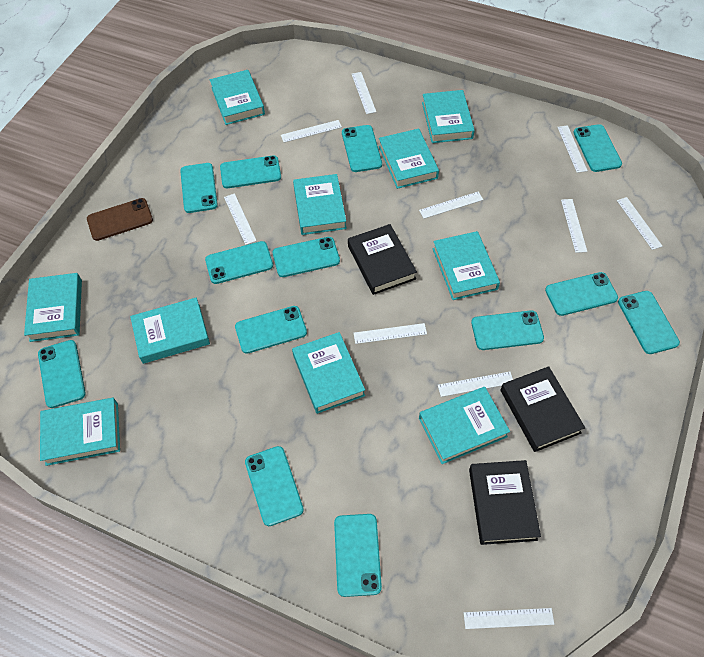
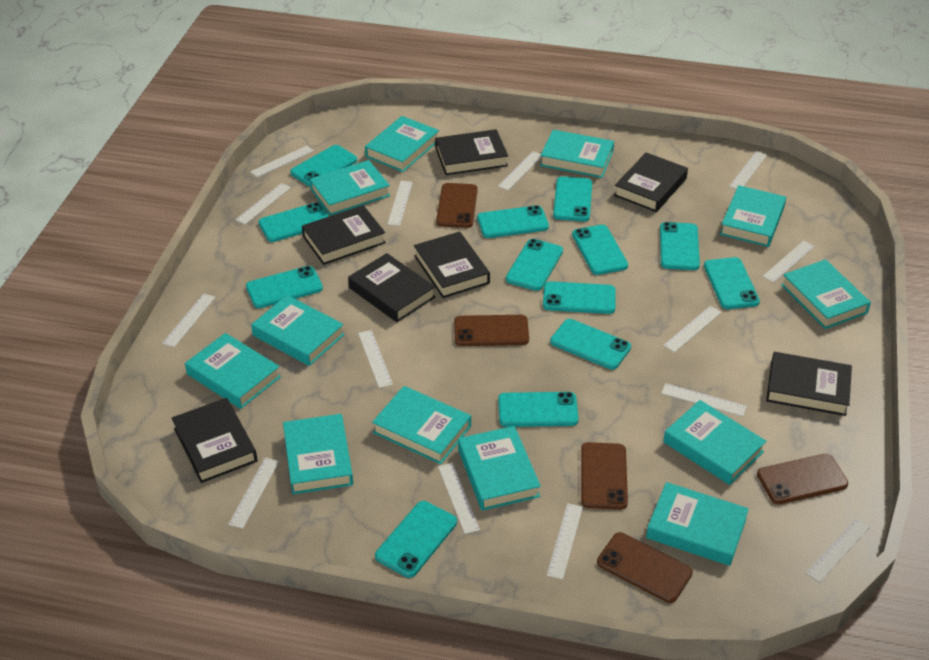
black book: [348,224,417,295] [469,460,541,545] [500,366,585,452] = 3 -> [172,398,258,483] [302,205,386,265] [348,253,435,322] [414,232,490,298] [435,129,508,175] [614,152,688,212] [766,352,852,416] = 7
brown phone: [87,198,153,241] = 1 -> [436,183,478,228] [454,315,529,346] [581,442,628,510] [597,532,693,603] [757,454,848,504] = 5
turquoise book: [24,273,82,342] [40,398,120,466] [130,297,210,364] [210,70,265,125] [292,332,365,414] [293,174,347,235] [379,129,439,189] [419,387,510,464] [422,90,475,143] [432,231,500,300] = 10 -> [185,333,281,409] [251,295,344,366] [283,414,353,494] [310,160,390,216] [365,116,439,172] [372,386,471,464] [458,426,541,511] [540,130,614,178] [646,482,749,566] [663,400,767,485] [720,185,786,247] [781,259,871,329] = 12
white ruler: [224,193,257,245] [281,120,342,143] [352,72,376,114] [354,323,427,344] [419,191,483,219] [438,372,513,397] [464,608,554,629] [557,125,588,173] [561,199,587,253] [617,197,663,250] = 10 -> [162,294,215,347] [228,458,279,529] [236,183,291,224] [250,146,314,177] [358,330,393,388] [387,181,413,226] [438,463,480,534] [498,151,542,190] [547,503,583,580] [661,383,747,416] [663,306,722,353] [729,151,767,189] [762,241,815,283] [805,519,870,583] = 14

